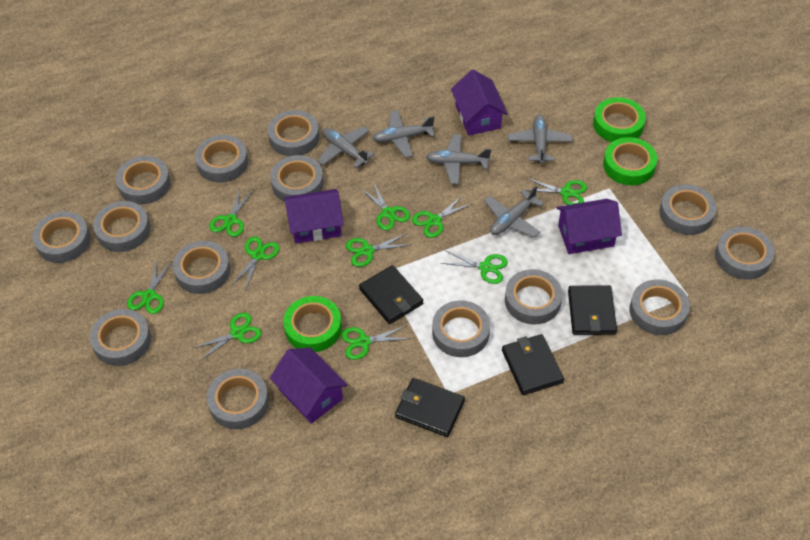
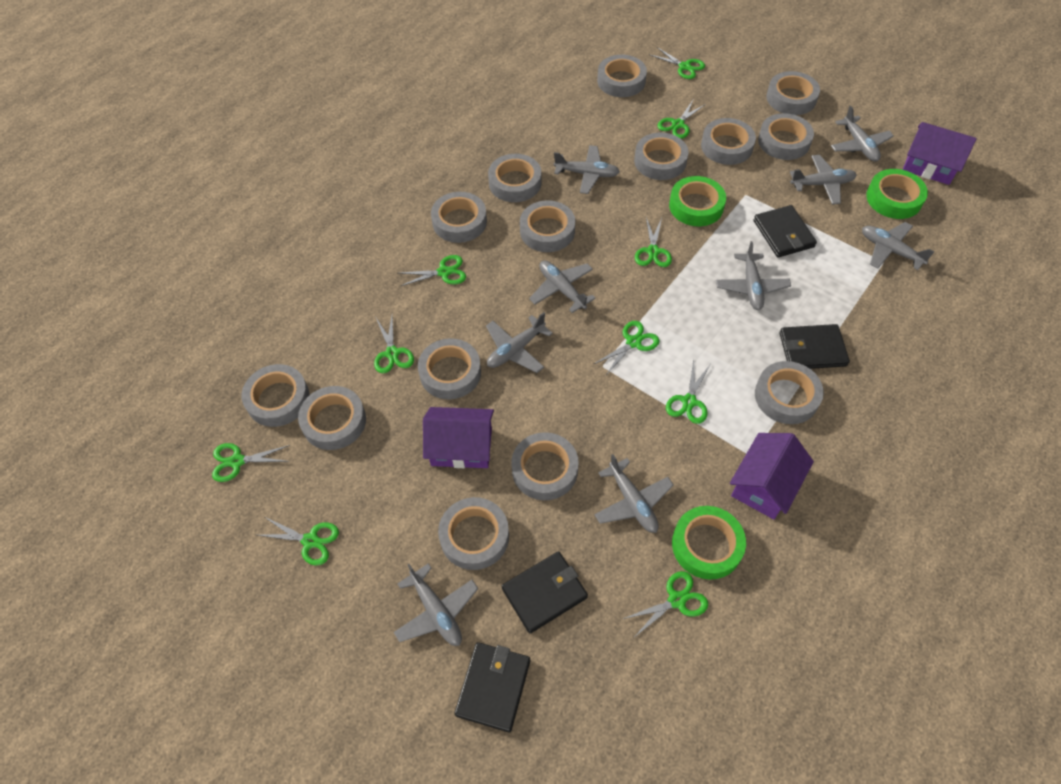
grey plane: [317,126,375,168] [372,110,435,158] [426,134,491,184] [484,185,544,237] [508,115,573,164] = 5 -> [394,563,478,646] [486,312,553,373] [529,261,596,313] [554,145,620,194] [594,454,674,533] [716,241,791,310] [790,155,857,205] [831,106,894,162] [862,222,934,270] = 9
purple house: [270,348,348,424] [285,189,344,244] [451,70,508,135] [556,199,622,254] = 4 -> [423,407,494,468] [730,433,814,519] [903,122,977,185] = 3

